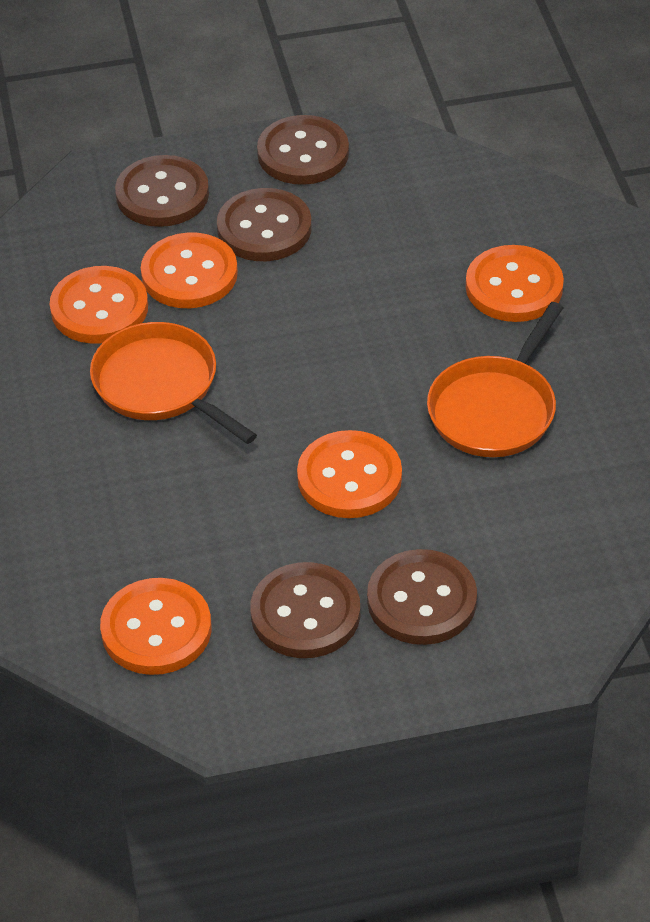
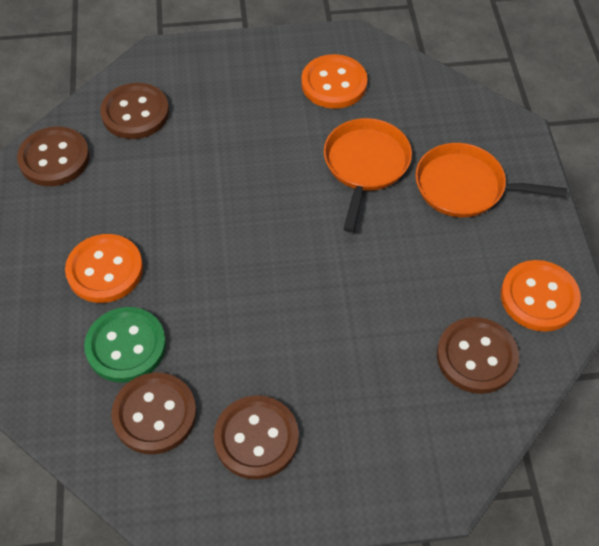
green button: none = 0 -> [84,307,166,383] = 1
orange button: [50,266,148,344] [100,578,211,675] [141,232,238,308] [297,430,402,518] [466,245,564,322] = 5 -> [65,234,143,303] [301,54,368,109] [501,260,581,332] = 3

